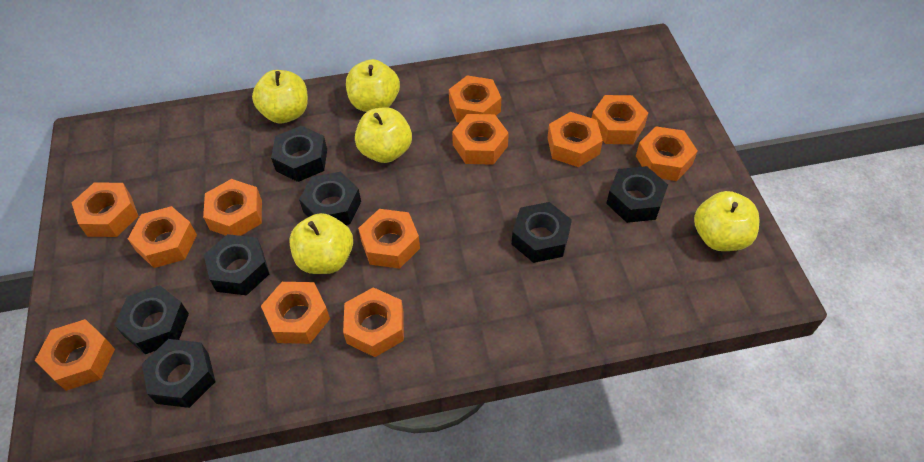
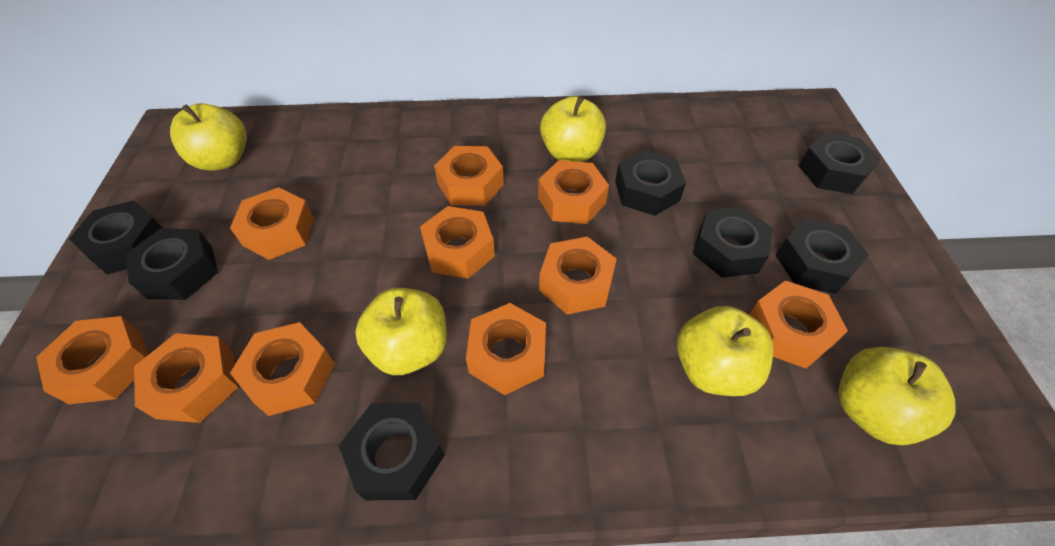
orange nut: [35,319,115,391] [72,182,138,237] [128,206,197,268] [203,179,262,236] [261,282,330,344] [343,287,404,357] [358,209,420,269] [449,75,501,123] [452,114,509,165] [547,112,603,167] [592,95,648,144] [636,126,697,181] = 12 -> [36,316,149,404] [134,333,239,423] [230,187,314,260] [230,322,335,416] [420,206,495,279] [434,146,504,206] [466,303,546,395] [538,160,609,224] [539,237,617,315] [749,280,848,369] = 10

